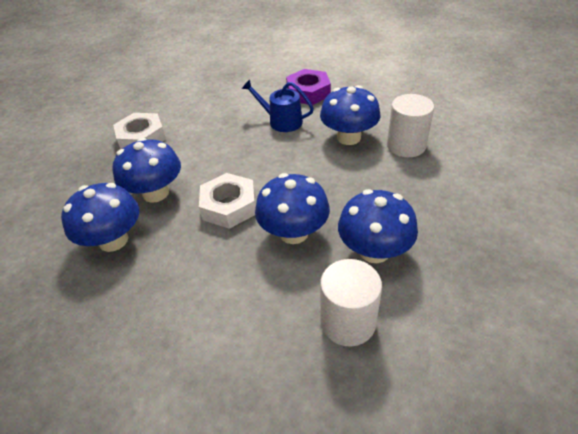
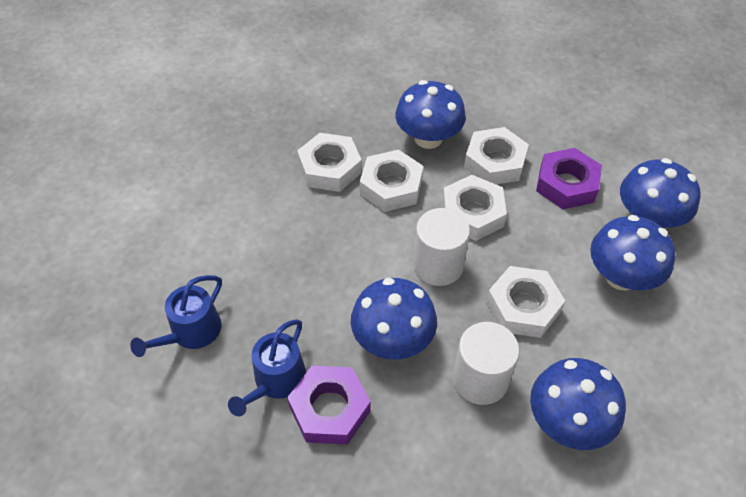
blue watering can: [242,79,314,132] = 1 -> [130,275,222,357] [228,319,306,416] = 2
purple nut: [286,69,331,105] = 1 -> [287,366,371,444] [536,148,602,209] = 2
white nut: [113,113,166,149] [199,173,256,229] = 2 -> [297,133,362,192] [360,150,424,212] [442,175,507,241] [464,127,529,184] [486,266,565,338] = 5

